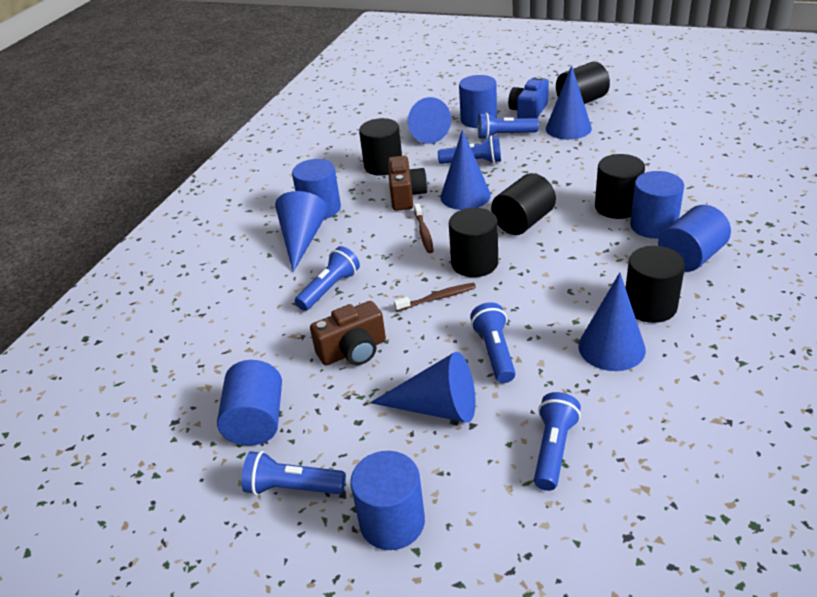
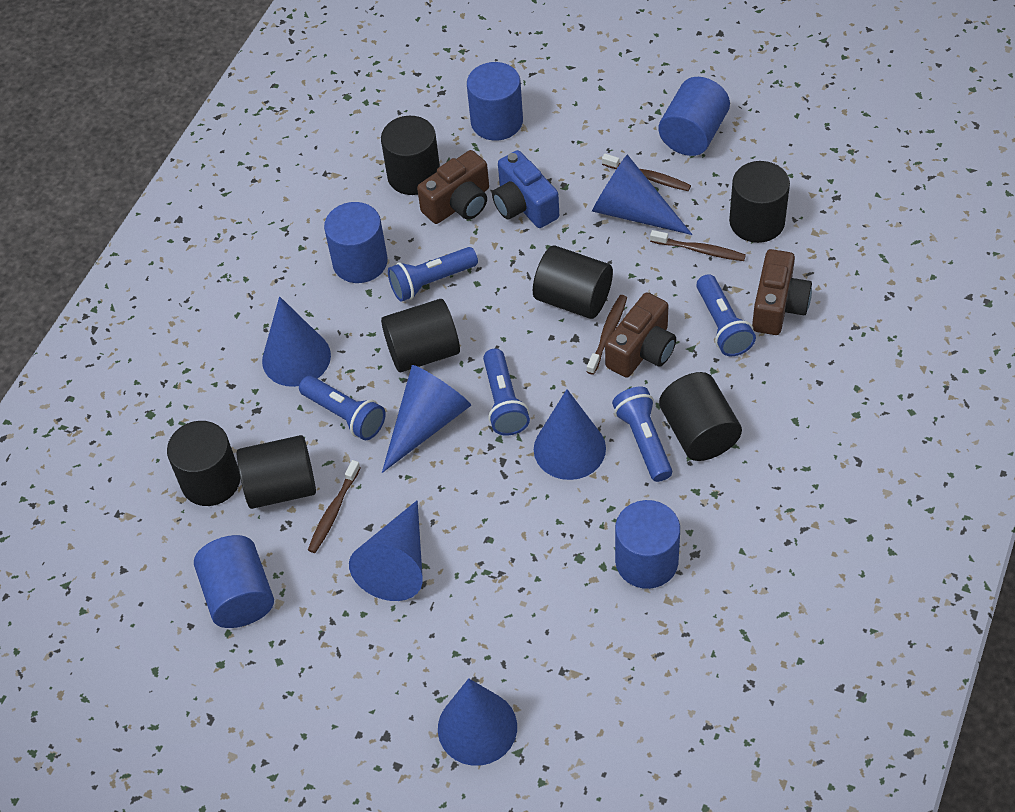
black cylinder: [359,118,402,176] [449,208,498,277] [491,173,556,235] [556,62,610,104] [595,154,645,219] [626,246,685,323] = 6 -> [167,421,240,506] [237,435,316,509] [381,116,440,195] [381,299,460,372] [533,245,613,319] [659,372,742,461] [729,161,790,243] = 7
blue cylinder: [217,360,282,446] [292,159,341,219] [350,451,425,550] [459,75,497,128] [630,171,684,239] [658,205,731,272] = 6 -> [194,535,274,628] [324,202,388,283] [467,62,523,140] [615,500,680,589] [658,77,730,156] = 5
blue flashlight: [242,451,346,495] [295,246,360,311] [438,136,501,164] [470,302,516,383] [478,113,539,139] [534,392,581,491] = 6 -> [299,376,386,441] [388,247,478,302] [483,349,530,436] [612,387,672,482] [696,274,756,356] = 5
brown camera: [310,301,386,365] [387,156,428,211] = 2 -> [417,150,489,224] [605,292,676,378] [752,249,812,335] = 3
brown toothbrush: [394,283,476,311] [414,203,434,253] = 2 -> [308,460,361,553] [586,295,627,375] [602,154,691,191] [650,230,746,261] = 4

